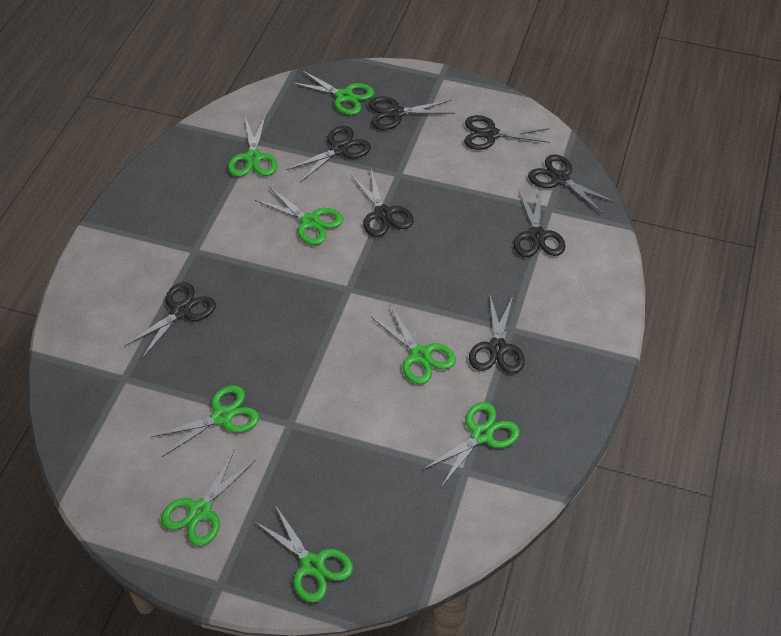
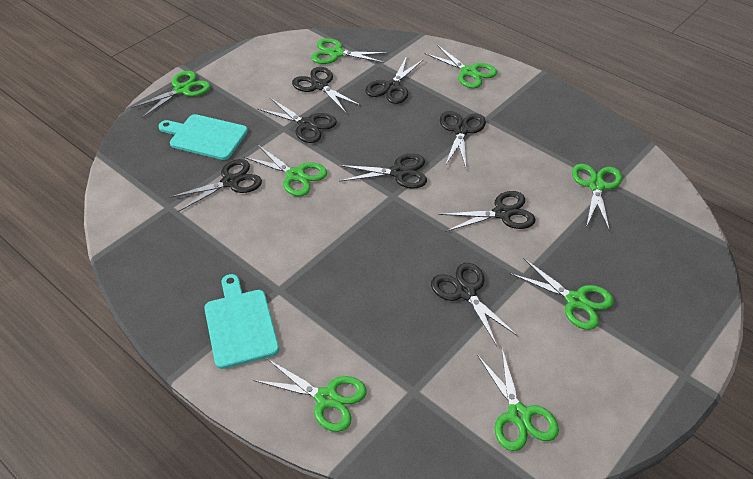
turquoise cutting board: none = 0 -> [159,114,248,160] [204,274,279,369] = 2

